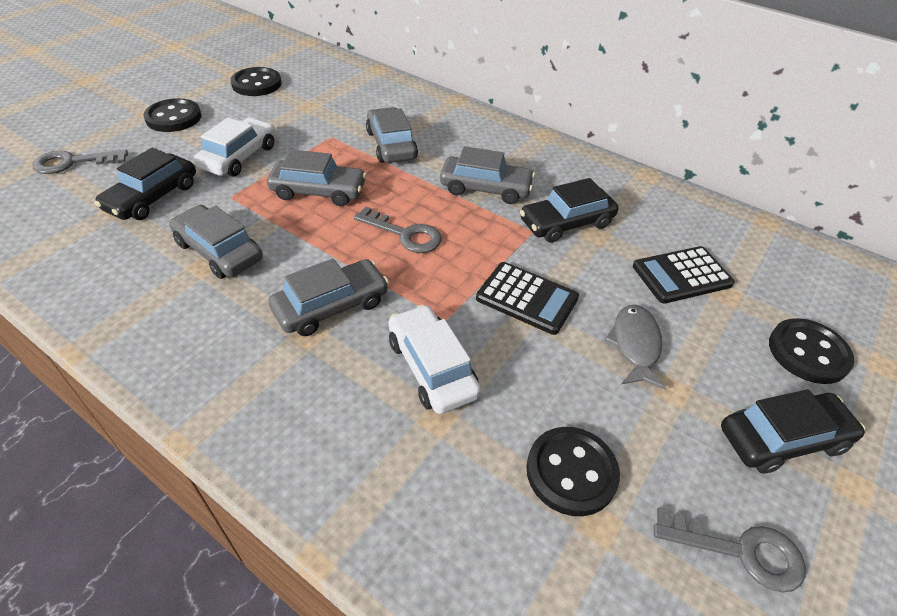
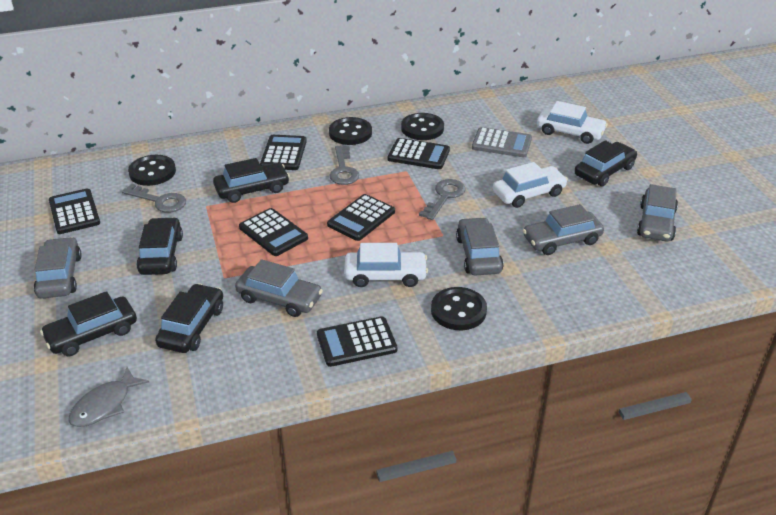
black calculator: [476,262,579,335] [633,246,735,303] = 2 -> [49,189,100,234] [239,208,308,256] [260,135,307,170] [317,316,397,367] [327,194,395,241] [388,138,450,169] = 6
black car: [95,147,196,220] [520,178,619,243] [721,389,865,474] = 3 -> [40,291,137,356] [136,217,183,275] [155,283,223,353] [213,158,290,203] [574,140,637,187] = 5
grey calculator: none = 0 -> [472,127,532,157] = 1
white car: [194,117,276,177] [388,305,481,414] = 2 -> [344,243,428,287] [493,162,568,208] [537,101,608,144] = 3

